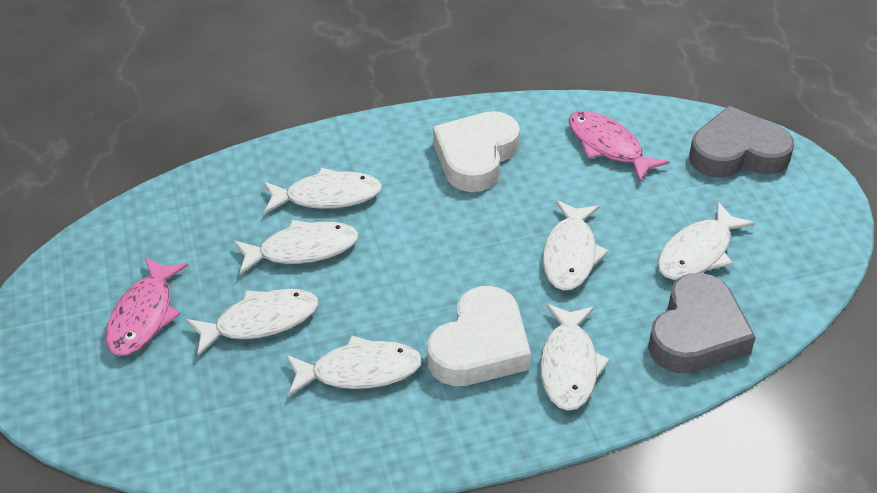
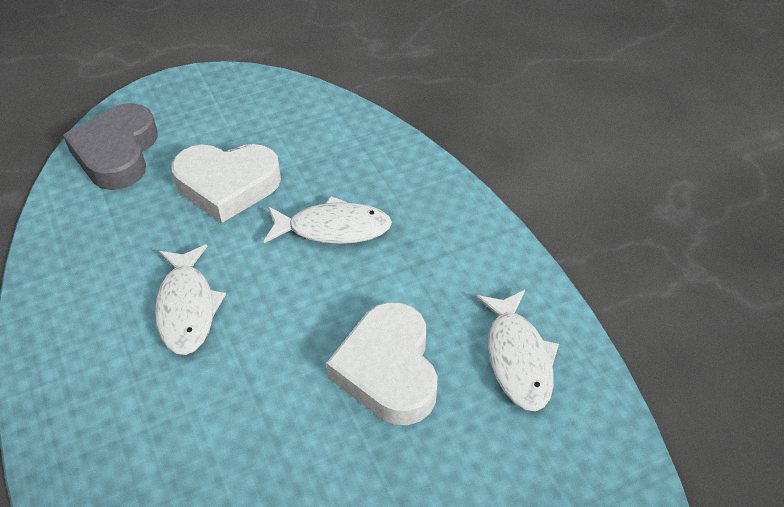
grey heart: [648,273,756,374] [689,106,794,178] = 2 -> [63,103,158,190] = 1
pink fish: [105,257,189,356] [569,111,669,182] = 2 -> none = 0
white fish: [186,289,318,356] [233,220,359,275] [264,168,382,214] [286,335,423,397] [540,304,610,411] [543,200,608,291] [658,202,755,280] = 7 -> [155,244,226,355] [264,196,392,244] [476,290,559,411] = 3

